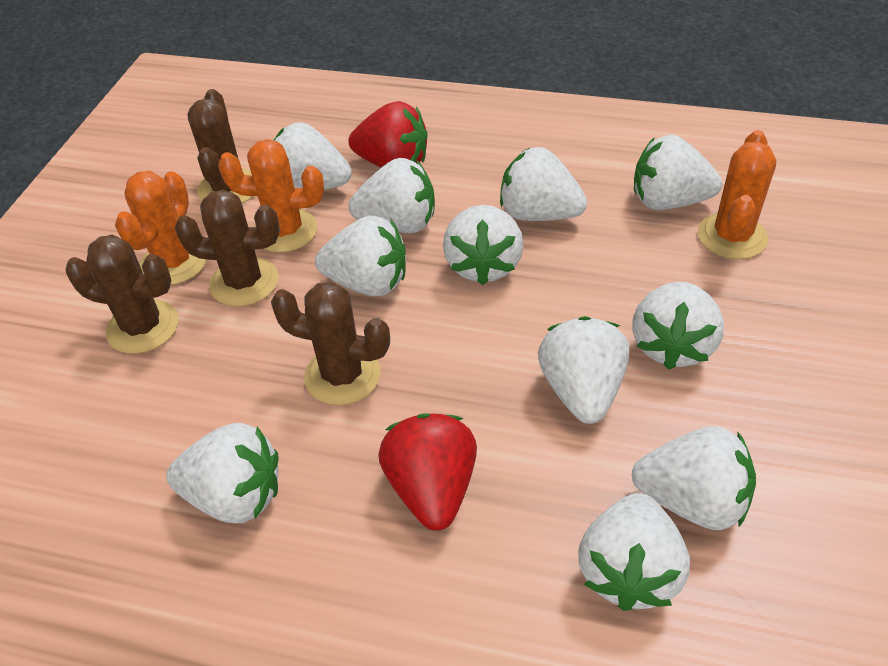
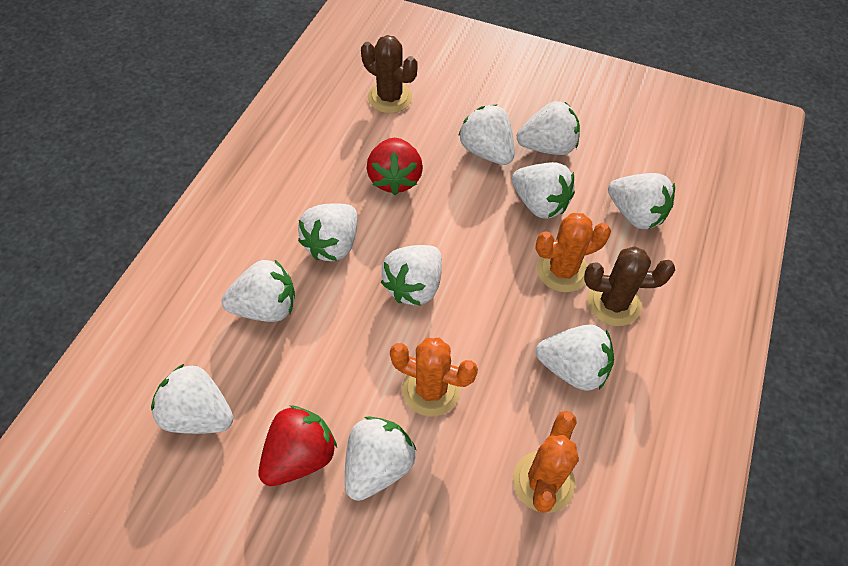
brown cactus: [65,235,178,354] [175,190,280,307] [187,89,253,203] [271,281,390,406] = 4 -> [361,35,418,113] [584,246,675,326] = 2
white strawberry: [166,423,279,523] [274,122,352,190] [315,215,406,296] [348,158,435,233] [443,205,523,285] [500,147,587,221] [538,316,629,424] [578,493,690,611] [631,426,756,530] [633,282,724,370] [634,135,722,210] = 11 -> [151,364,233,434] [221,260,295,322] [298,204,357,261] [345,416,417,501] [381,245,442,306] [458,105,514,165] [512,162,575,219] [517,101,580,155] [536,324,614,391] [608,173,675,229] = 10

